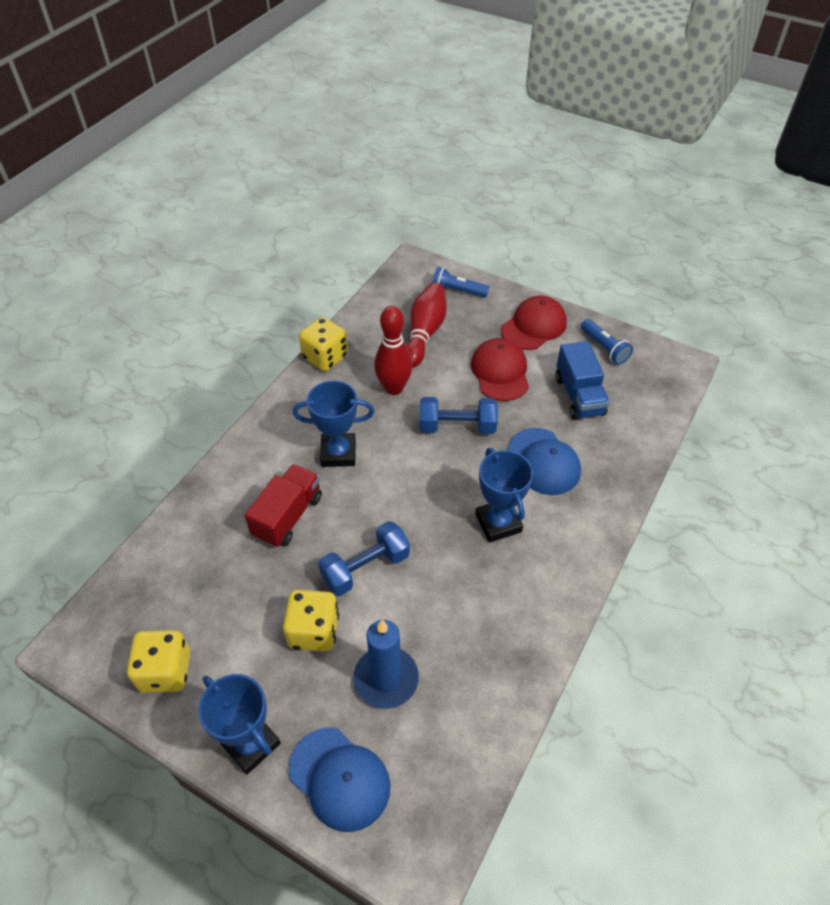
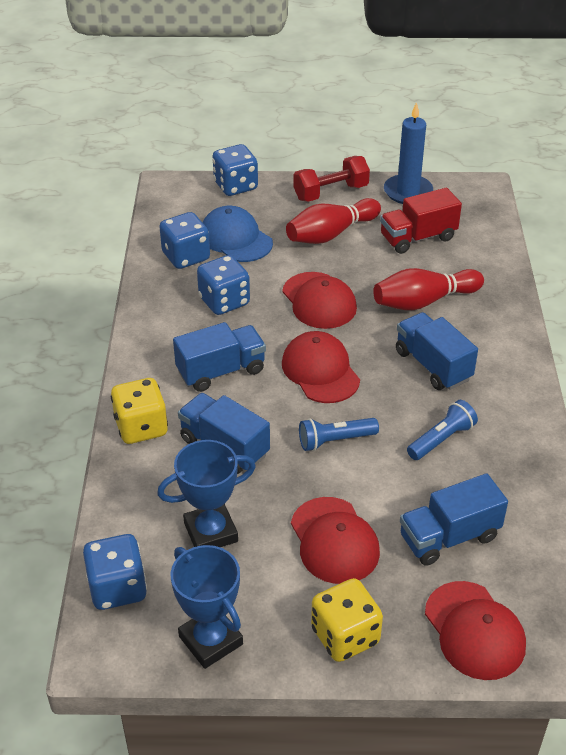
blue cap: [289,727,391,832] [508,428,581,495] = 2 -> [202,206,273,262] = 1
blue dice: none = 0 -> [83,534,147,610] [159,212,210,269] [197,255,250,315] [212,144,258,196] = 4
blue dumbbell: [318,521,410,596] [420,397,498,434] = 2 -> none = 0
blue trophy: [198,674,281,774] [293,381,374,467] [475,448,533,543] = 3 -> [157,440,256,547] [171,545,243,669] = 2
blue truck: [556,341,610,420] = 1 -> [173,322,266,392] [178,393,270,474] [396,312,478,390] [400,473,508,566] = 4
red cap: [471,338,529,401] [501,296,567,350] = 2 -> [282,272,357,329] [282,331,360,403] [291,497,380,584] [425,581,526,680] = 4
red dumbbell: none = 0 -> [293,156,370,202] = 1
yellow dice: [126,630,190,693] [283,590,339,652] [299,317,348,371] = 3 -> [111,378,168,444] [311,578,383,662] = 2

